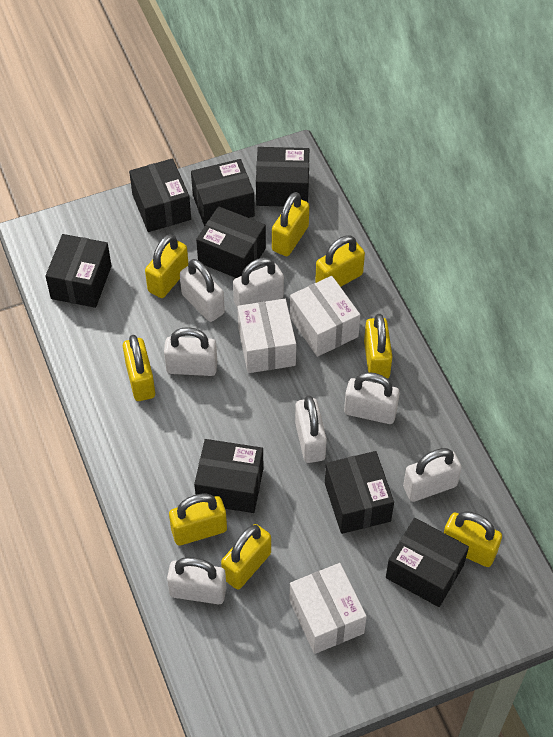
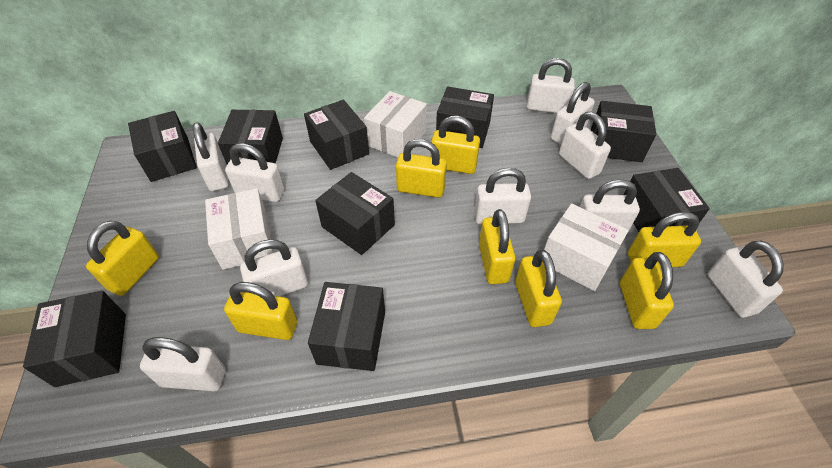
black box: [45,234,112,308] [129,158,191,232] [191,159,255,227] [194,439,264,513] [196,206,266,278] [256,147,309,206] [325,451,394,534] [386,518,469,607] = 8 -> [23,291,126,387] [128,111,197,182] [218,110,283,164] [304,99,369,170] [308,282,385,371] [315,172,395,255] [436,86,494,148] [591,101,656,162] [624,168,710,232] = 9
white padlock: [164,327,217,376] [167,557,227,604] [180,259,225,322] [233,258,284,306] [295,396,327,463] [344,372,400,424] [403,448,462,502] = 7 -> [140,337,226,391] [193,122,229,191] [225,143,285,202] [240,239,308,296] [474,168,531,225] [527,58,575,113] [551,82,595,145] [559,112,611,179] [580,179,640,232] [707,241,784,318] = 10

